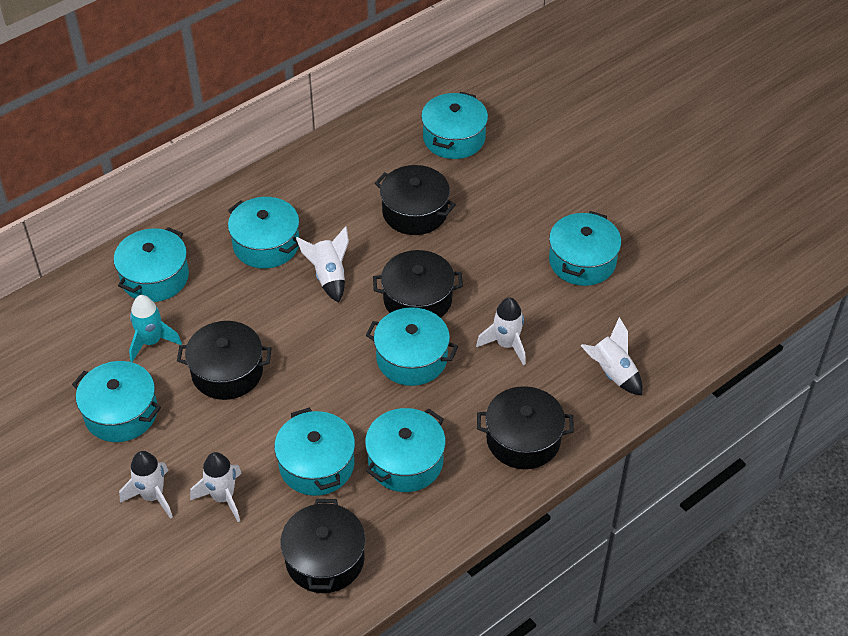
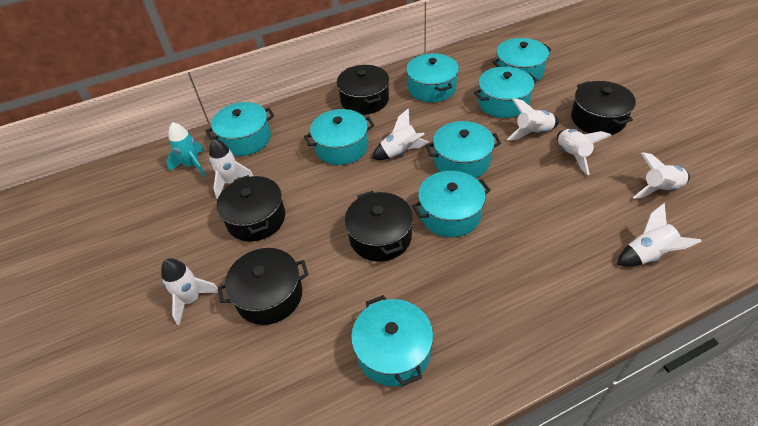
white rocket: [119,451,173,519] [190,452,242,522] [296,226,349,303] [476,297,526,365] [581,317,643,395] = 5 -> [161,258,218,325] [209,139,253,199] [372,108,429,160] [507,98,559,140] [557,129,611,175] [617,203,702,267] [632,152,690,199] = 7

